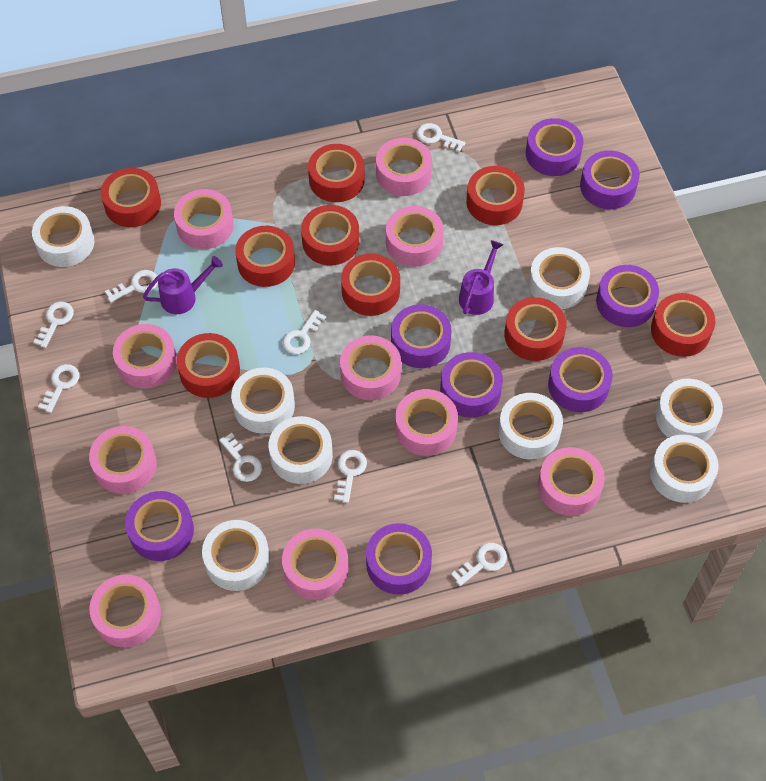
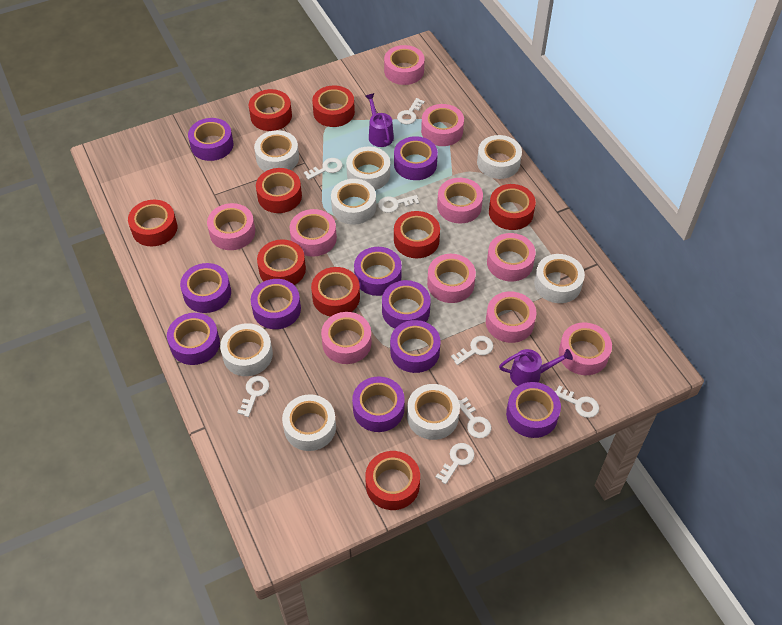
purple tape: [125,491,194,561] [366,523,432,595] [391,304,452,368] [440,352,503,418] [526,118,584,176] [548,347,613,412] [580,150,640,209] [596,265,659,327] = 8 -> [167,313,220,365] [180,263,231,313] [188,118,233,161] [251,279,301,329] [352,377,405,432] [354,247,402,296] [382,280,431,329] [390,320,441,373] [394,136,438,180] [506,382,561,438] = 10

